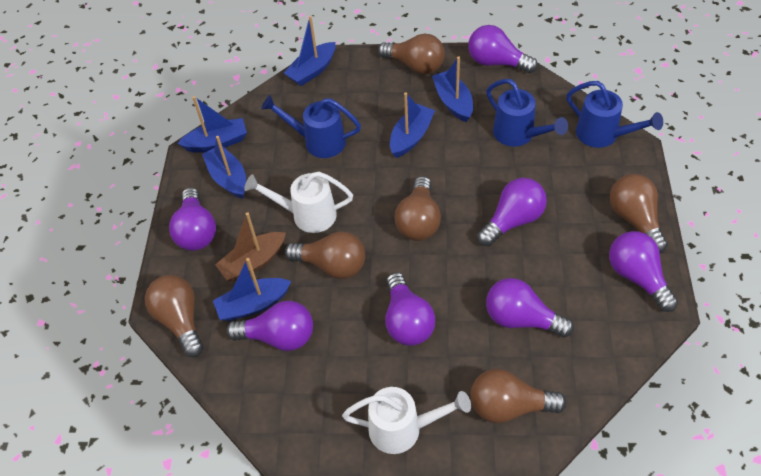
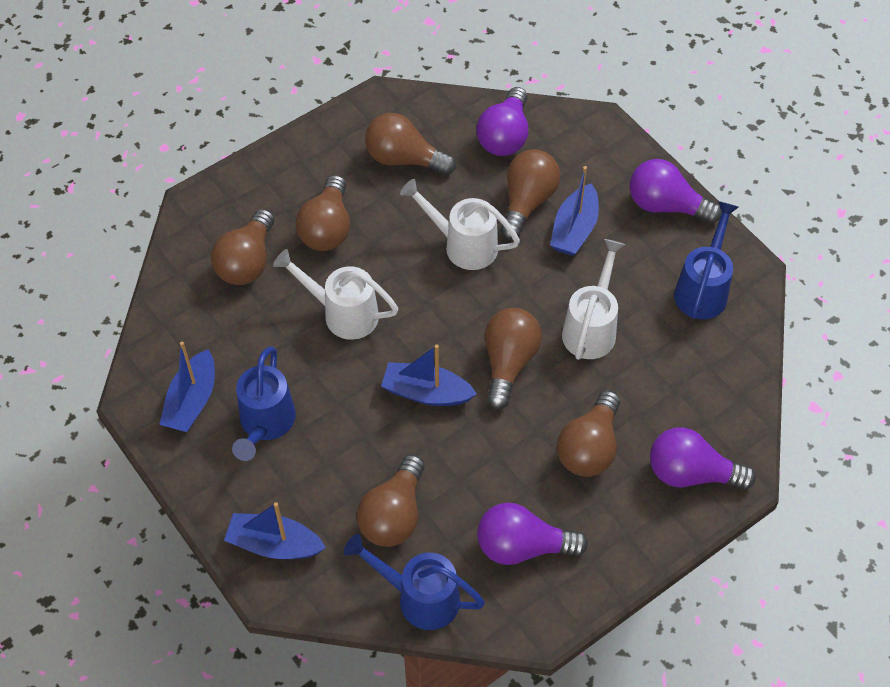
blue boat: [177,96,247,153] [202,136,246,199] [213,258,291,321] [284,16,336,86] [390,93,435,158] [432,57,473,122] = 6 -> [159,341,215,432] [224,502,326,559] [381,345,477,406] [550,166,599,256] = 4
brown boat: [215,212,286,282] = 1 -> none = 0
brown light bulb: [145,275,203,357] [285,231,365,279] [378,34,445,74] [395,176,441,241] [470,369,566,423] [610,174,668,253] = 6 -> [211,209,274,285] [296,175,350,251] [357,454,425,547] [365,113,456,175] [485,308,542,409] [500,149,560,240] [557,390,620,477] = 7
purple light bulb: [169,188,216,251] [226,301,313,351] [385,272,435,346] [468,25,538,73] [477,178,547,246] [486,278,574,338] [609,231,678,312] = 7 -> [477,87,528,156] [477,503,588,565] [630,159,722,224] [650,427,756,490] = 4
white watering can: [244,172,353,233] [342,387,471,454] = 2 -> [273,249,398,340] [400,179,520,270] [562,239,625,360] = 3

